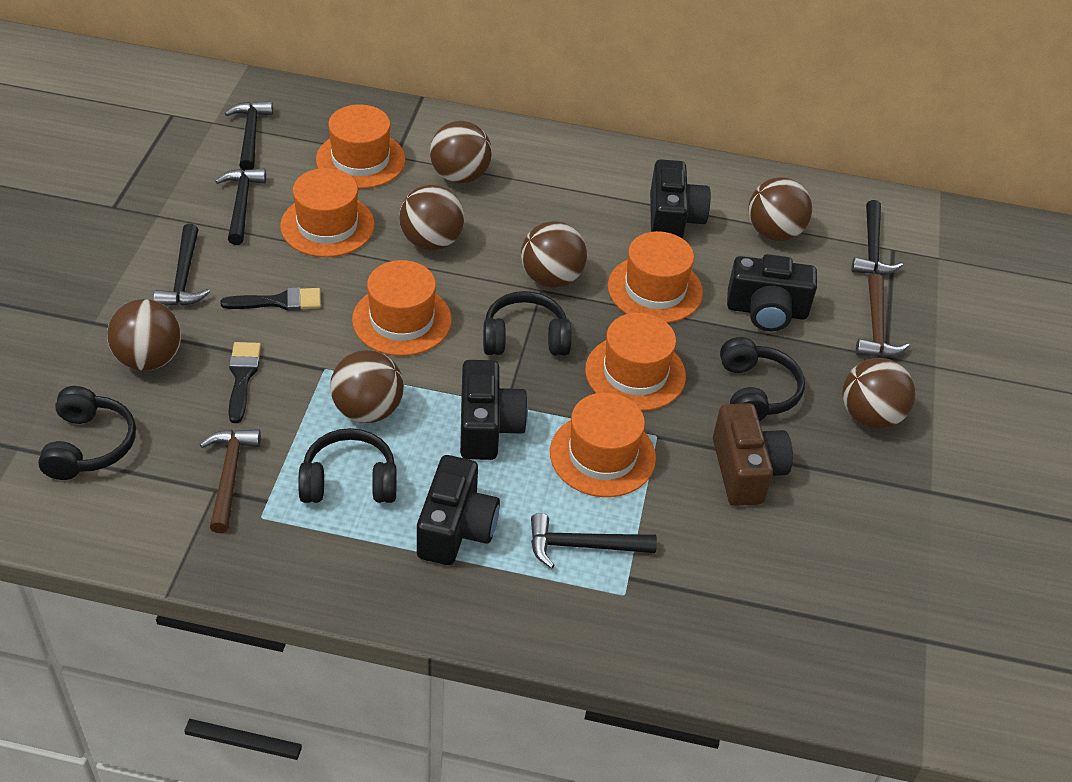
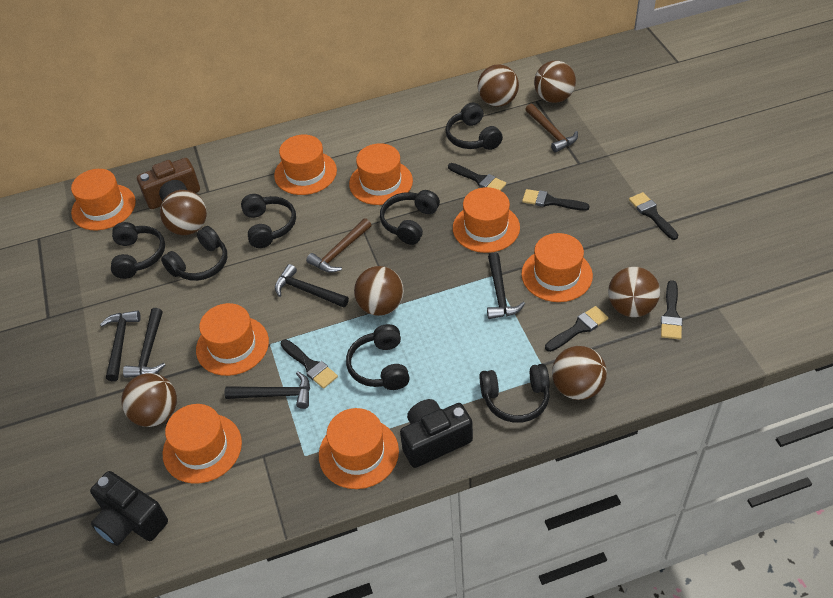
black brush: [220,287,321,311] [228,342,261,423] = 2 -> [280,339,338,389] [448,163,506,191] [522,189,590,211] [545,306,608,352] [629,192,678,240] [661,280,682,339] = 6
black camera: [417,455,500,565] [460,360,528,460] [650,159,711,239] [727,254,817,331] = 4 -> [90,471,168,546] [400,399,473,468] = 2
black headphones: [38,386,136,480] [298,428,396,503] [483,291,572,356] [720,337,805,421] = 4 -> [111,222,165,279] [161,226,227,281] [241,194,296,248] [346,324,410,390] [380,190,440,245] [446,102,503,150] [479,364,550,423] = 7
orange hat: [280,168,375,257] [316,104,406,189] [352,260,452,356] [550,392,656,497] [585,313,686,411] [608,231,703,323] = 6 -> [71,169,136,230] [163,404,242,484] [196,303,269,376] [274,135,337,195] [319,408,399,489] [349,143,413,205] [453,187,520,253] [521,233,593,302] = 8

